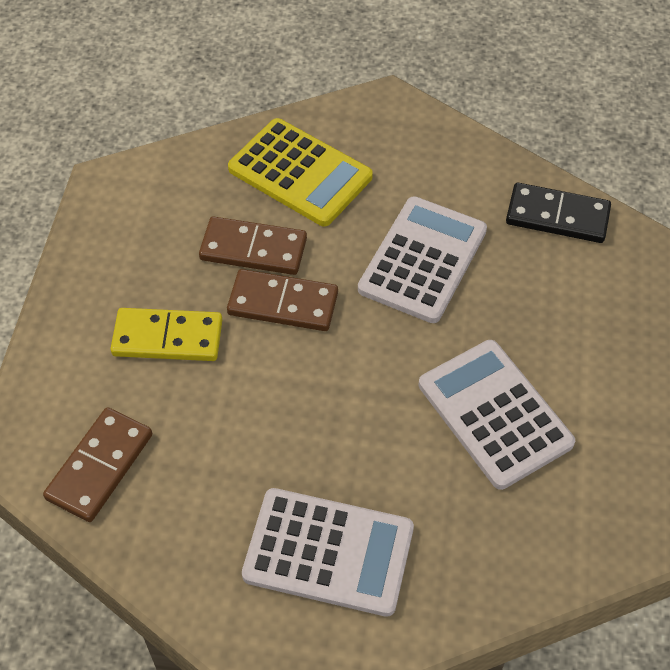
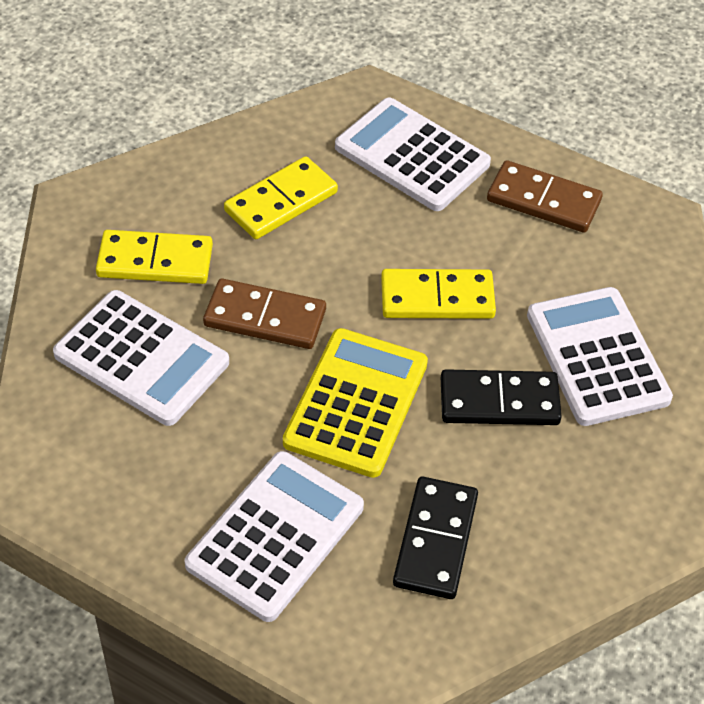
black domino: [506,183,611,243] = 1 -> [393,477,478,599] [441,369,562,425] = 2
brown domino: [43,407,152,522] [199,217,307,275] [227,269,338,331] = 3 -> [203,278,326,349] [487,160,603,233] = 2
white calculator: [242,488,414,617] [358,196,487,323] [419,340,575,490] = 3 -> [53,290,229,426] [185,451,364,622] [335,98,491,211] [527,287,673,426] = 4
yellow domino: [110,308,222,361] = 1 -> [96,230,213,284] [224,156,338,239] [381,269,496,319] = 3

